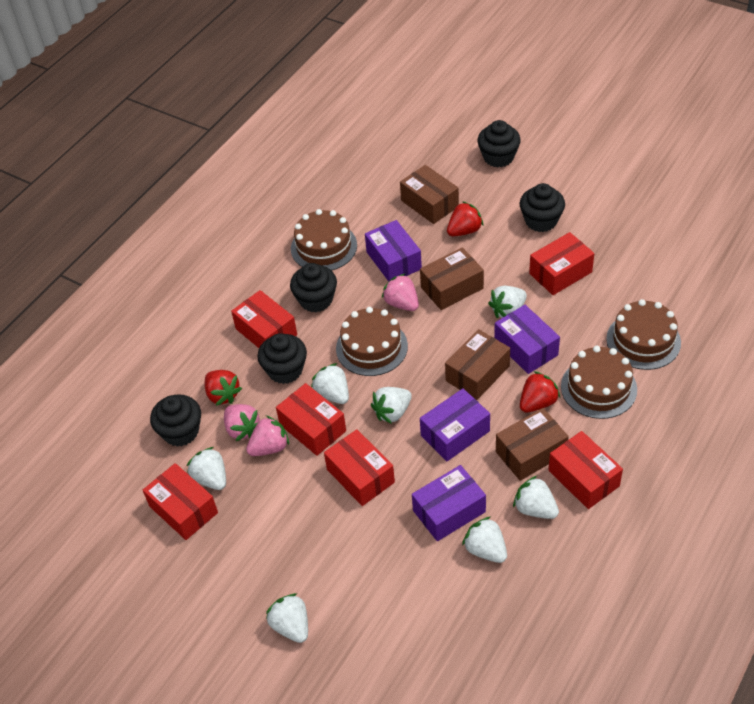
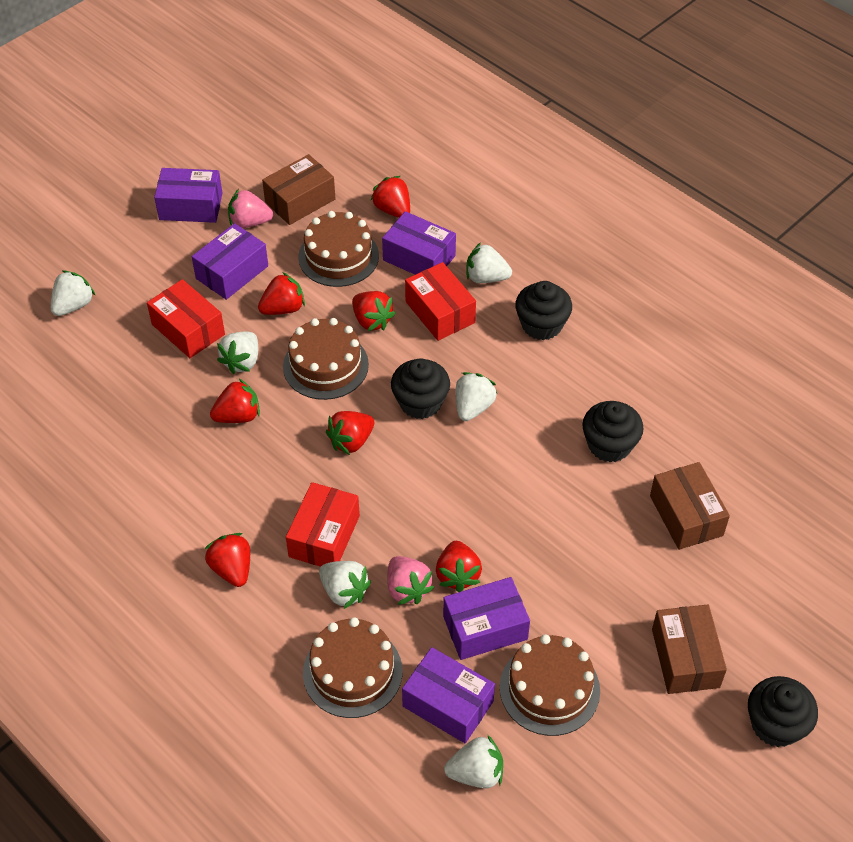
black cupcake: [150,394,201,447] [258,333,307,384] [290,263,337,312] [478,120,521,167] [520,183,565,232] = 5 -> [391,358,450,419] [515,281,572,340] [582,401,644,463] [748,676,818,747] = 4
brown box: [400,165,459,224] [420,247,484,310] [445,329,510,400] [496,408,569,481] = 4 -> [262,154,335,225] [650,462,730,550] [652,605,727,694] = 3
pink strawberry: [224,404,260,441] [246,416,289,456] [382,273,419,311] = 3 -> [228,189,273,228] [387,556,434,605] = 2
purple box: [365,220,422,282] [412,465,486,541] [420,388,490,461] [494,305,560,374] = 4 -> [154,168,222,223] [192,223,268,300] [382,211,456,275] [402,647,495,743] [443,577,530,660] = 5
red box: [143,463,218,540] [231,290,297,348] [276,383,346,456] [324,429,395,506] [529,232,594,295] [548,431,623,509] = 6 -> [147,279,225,358] [286,482,360,567] [405,262,476,341] = 3
red strawberry: [205,370,242,406] [447,201,484,236] [520,371,560,413] = 3 -> [205,533,250,587] [210,379,260,423] [258,272,305,315] [326,411,374,455] [352,291,396,331] [371,176,410,218] [436,541,482,592] = 7
white strawberry: [187,447,226,490] [266,593,308,643] [311,363,349,404] [371,387,412,424] [462,517,507,563] [488,286,527,318] [513,476,559,519] = 7 -> [51,270,96,316] [217,332,258,374] [319,561,371,609] [444,734,503,788] [455,372,497,421] [466,242,512,283] = 6

